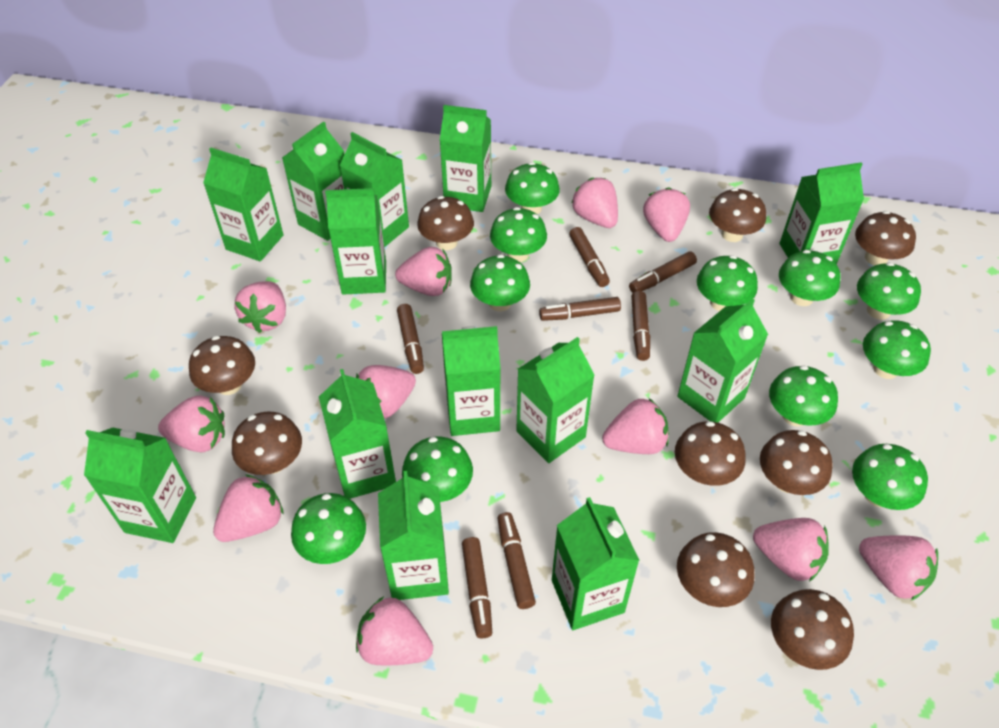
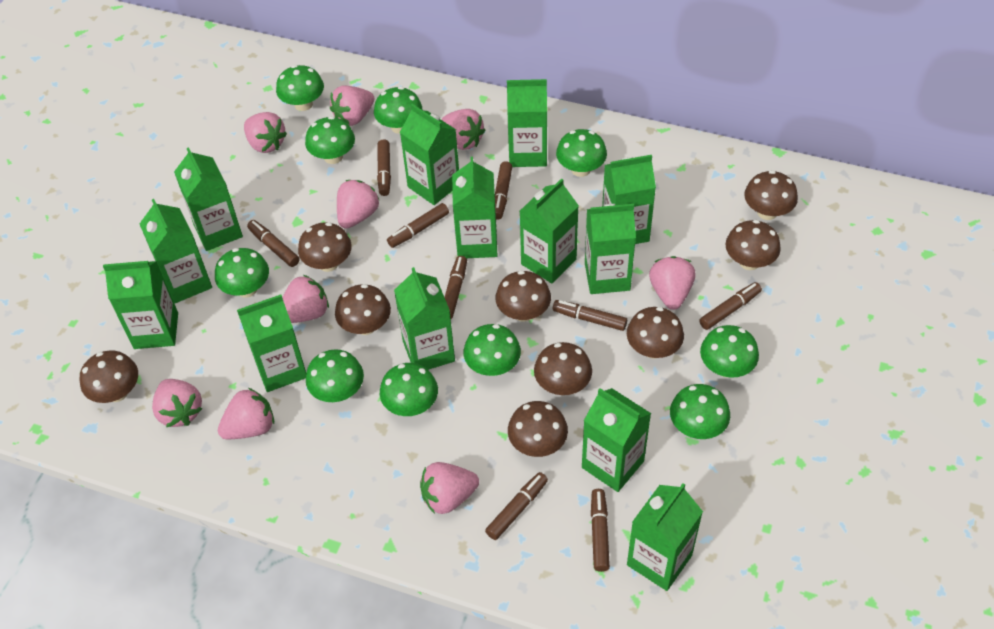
brown marker: [397,304,424,374] [462,537,492,638] [497,512,536,609] [539,297,621,321] [569,227,610,287] [629,251,697,293] [631,291,650,361] = 7 -> [247,220,300,267] [377,140,391,196] [387,203,449,248] [444,256,467,319] [485,472,548,540] [495,161,512,220] [553,300,627,331] [591,489,610,572] [699,282,762,330] = 9
green mushroom: [291,493,366,564] [402,437,473,502] [470,254,530,312] [490,207,547,262] [505,162,560,214] [697,255,758,311] [769,365,838,427] [779,250,841,306] [852,444,928,510] [857,262,921,320] [863,320,931,379] = 11 -> [215,248,269,298] [276,65,324,111] [305,116,355,164] [306,349,364,402] [374,87,423,134] [380,363,438,416] [463,324,521,376] [556,129,607,177] [670,384,730,439] [700,325,759,378] = 10
pink strawberry: [158,395,225,452] [213,474,284,542] [235,281,286,333] [356,365,416,419] [356,596,433,665] [395,247,452,296] [571,178,618,228] [602,398,669,454] [643,187,690,242] [753,518,829,582] [859,535,938,600] = 11 -> [152,379,202,427] [218,388,274,439] [244,112,287,153] [282,275,329,323] [330,86,374,126] [337,180,379,229] [420,462,479,514] [441,109,485,150] [649,256,695,310] = 9

